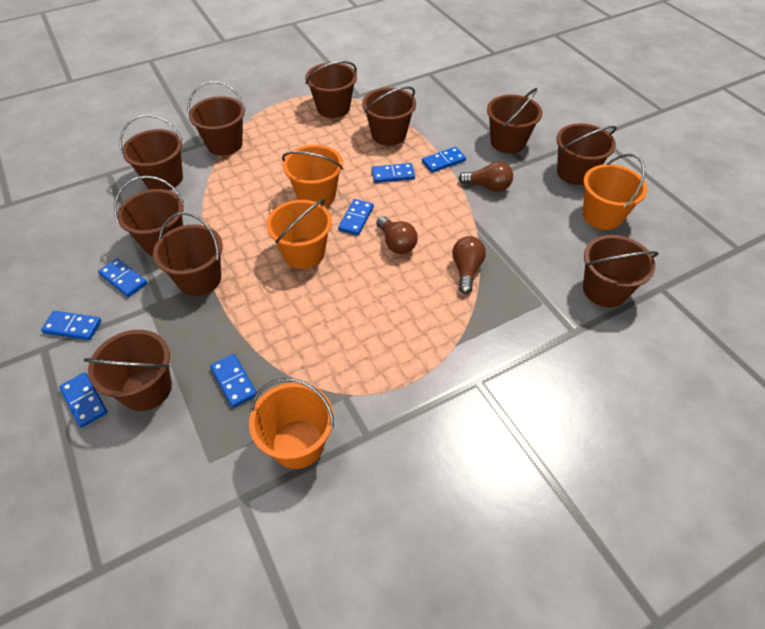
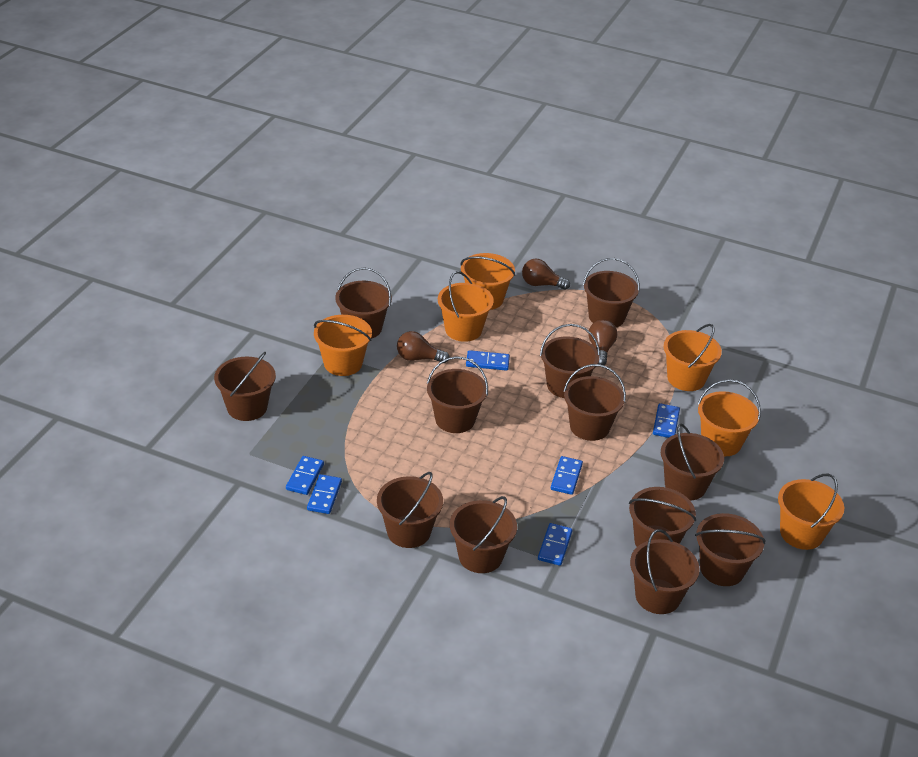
blue domino: [41,311,101,340] [59,372,107,428] [98,258,147,297] [210,354,257,408] [338,199,374,236] [372,163,415,183] [422,147,466,173] = 7 -> [286,456,324,495] [307,474,342,514] [466,350,510,371] [538,523,572,566] [551,456,583,495] [653,403,680,438] = 6
brown bucket: [84,330,172,411] [114,176,184,256] [119,114,183,190] [153,212,223,296] [187,81,246,155] [305,61,357,118] [362,86,416,146] [487,88,542,153] [556,123,617,185] [583,235,659,307] = 10 -> [214,352,276,421] [335,267,392,339] [377,472,443,548] [427,356,488,433] [450,496,517,573] [540,324,600,398] [563,364,626,441] [583,258,640,327] [629,487,696,547] [630,529,700,614] [661,423,724,501] [695,513,766,586] = 12
orange bucket: [249,378,334,469] [266,199,332,269] [282,145,343,207] [583,154,647,230] = 4 -> [314,315,372,376] [438,271,494,342] [460,253,515,310] [664,324,722,391] [698,379,761,456] [778,474,844,550] = 6

